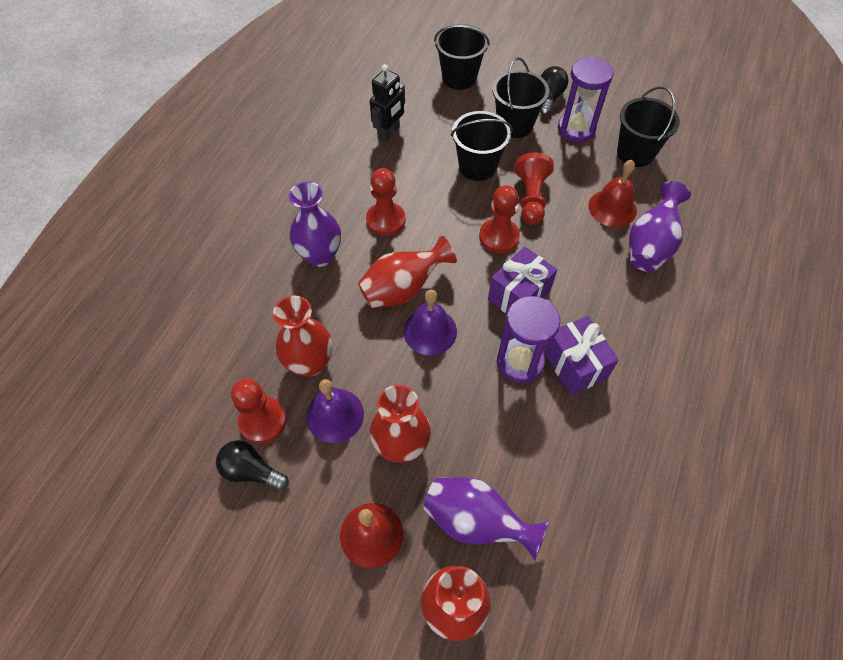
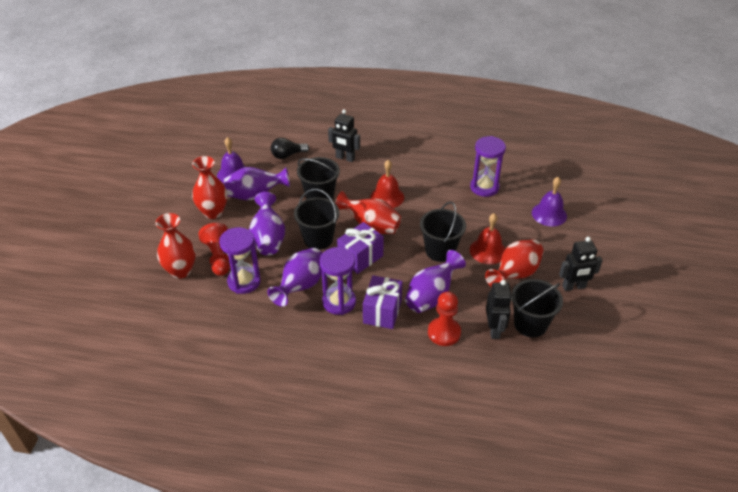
black light bulb: [216,440,289,491] [540,66,569,116] = 2 -> [271,138,309,159] = 1
black robot: [370,64,405,142] = 1 -> [328,109,360,162] [486,280,512,339] [559,237,603,291] = 3
purple hourglass: [497,296,560,383] [558,56,614,142] = 2 -> [219,227,261,294] [320,247,356,315] [470,136,506,197] = 3
purple vase: [289,181,341,267] [424,477,549,561] [629,181,691,272] = 3 -> [224,167,290,200] [249,192,285,256] [267,248,322,307] [405,250,466,313] = 4
red pawn: [231,378,287,443] [366,168,406,236] [479,185,520,253] [515,152,554,225] = 4 -> [198,223,230,276] [428,291,461,346] = 2

